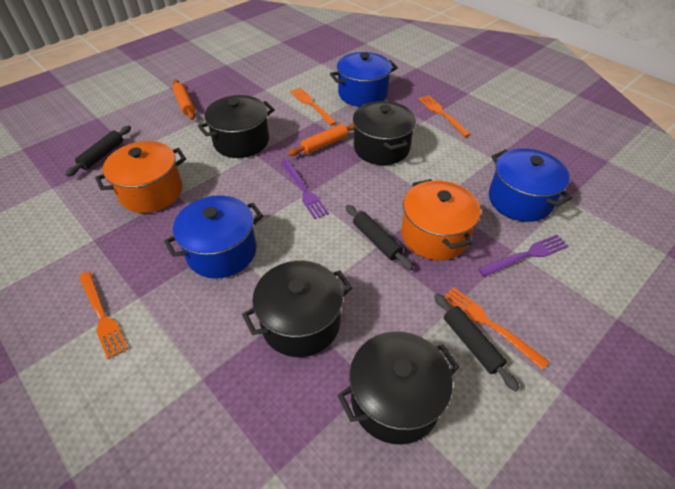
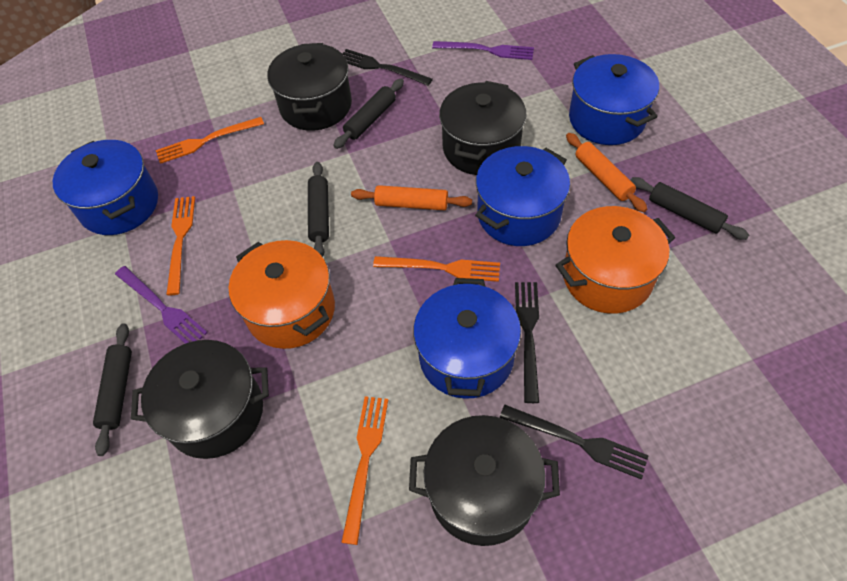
black fork: none = 0 -> [342,49,433,86] [500,405,649,480] [515,282,539,403] = 3
black rolling pin: [65,126,131,177] [345,205,413,270] [434,293,520,392] = 3 -> [93,323,132,456] [308,162,329,257] [333,79,404,149] [630,177,749,240] = 4
blue pot: [164,195,263,279] [330,52,398,107] [489,148,572,222] = 3 -> [53,140,158,235] [413,278,521,399] [475,146,570,246] [569,54,659,145] = 4

